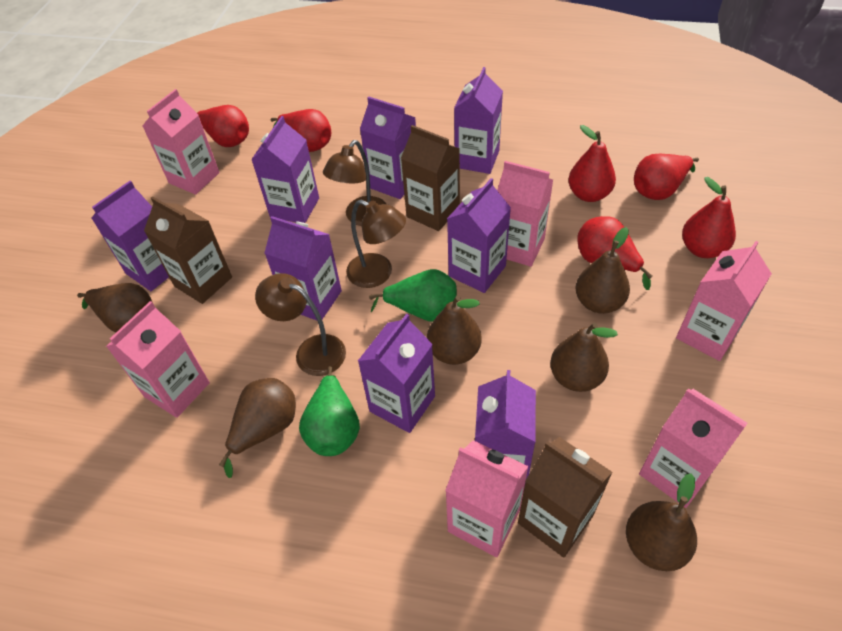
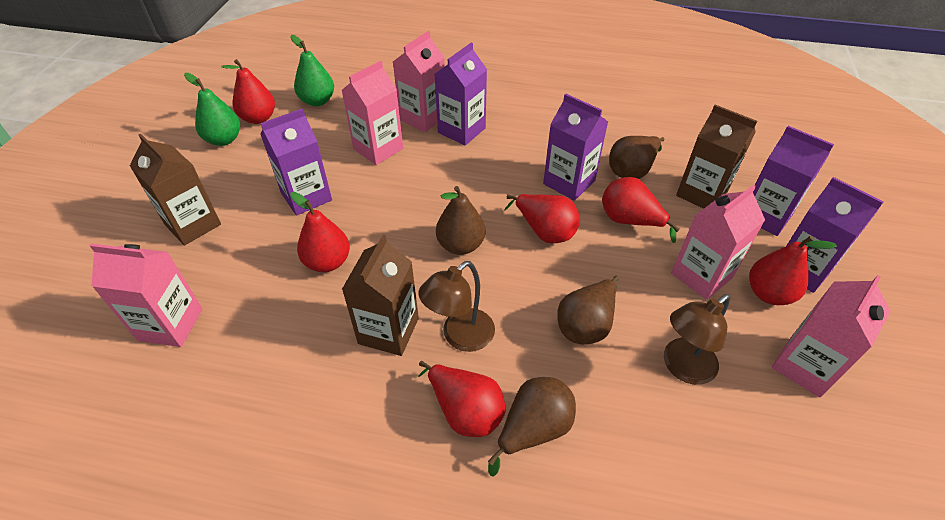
brown lamp: [255,273,346,376] [323,140,386,226] [346,200,406,288] = 3 -> [418,261,495,352] [664,294,730,385] = 2
brown pear: [77,283,152,332] [219,378,296,478] [427,296,482,365] [550,323,618,392] [575,227,630,314] [626,473,697,571] = 6 -> [436,186,485,255] [488,377,576,477] [557,276,619,344] [609,136,665,179] = 4
pink carton: [106,301,210,418] [142,89,220,195] [445,440,529,557] [497,161,553,267] [639,388,748,508] [676,241,772,361] = 6 -> [90,244,203,347] [342,61,403,165] [393,31,445,132] [671,185,765,300] [772,275,891,398] = 5
purple carton: [92,181,169,291] [251,116,319,223] [265,216,342,320] [358,314,435,433] [360,96,416,199] [447,178,511,293] [454,67,503,174] [475,370,536,487] = 8 -> [261,108,332,216] [435,43,487,146] [543,94,608,201] [753,126,834,236] [786,177,884,293] = 5

